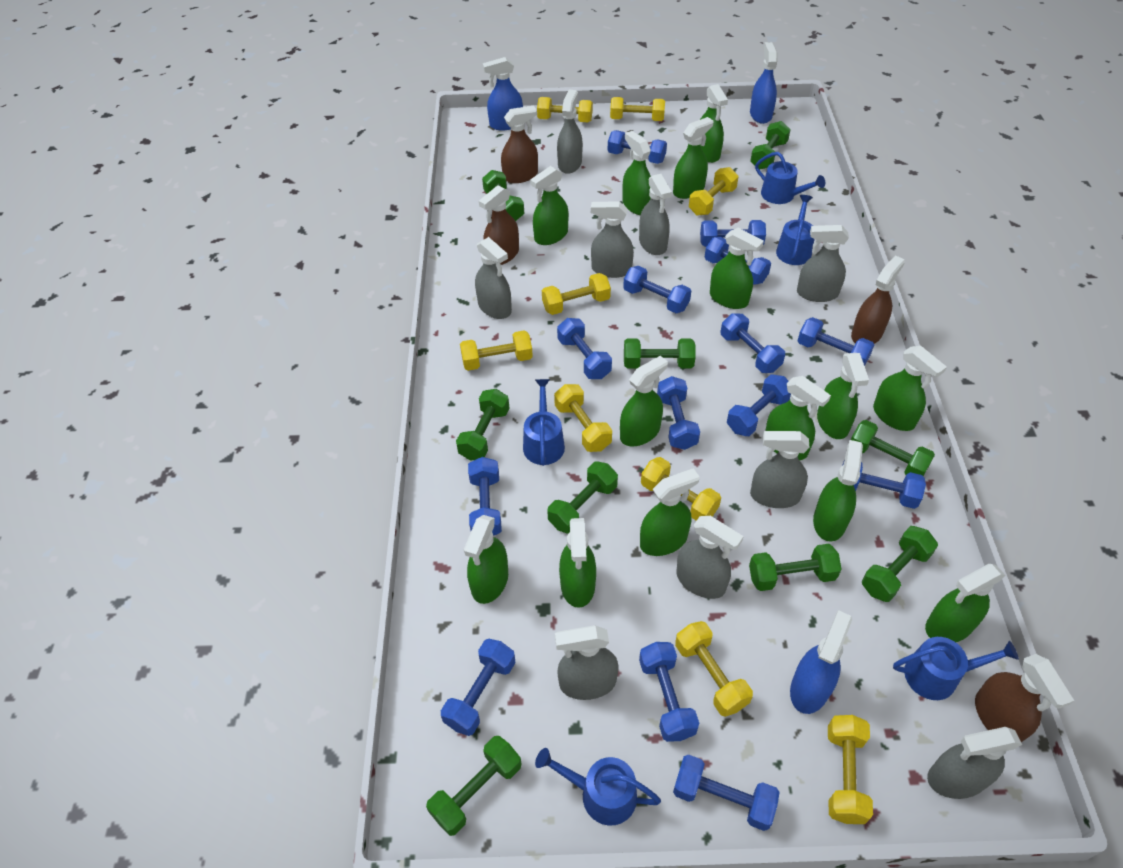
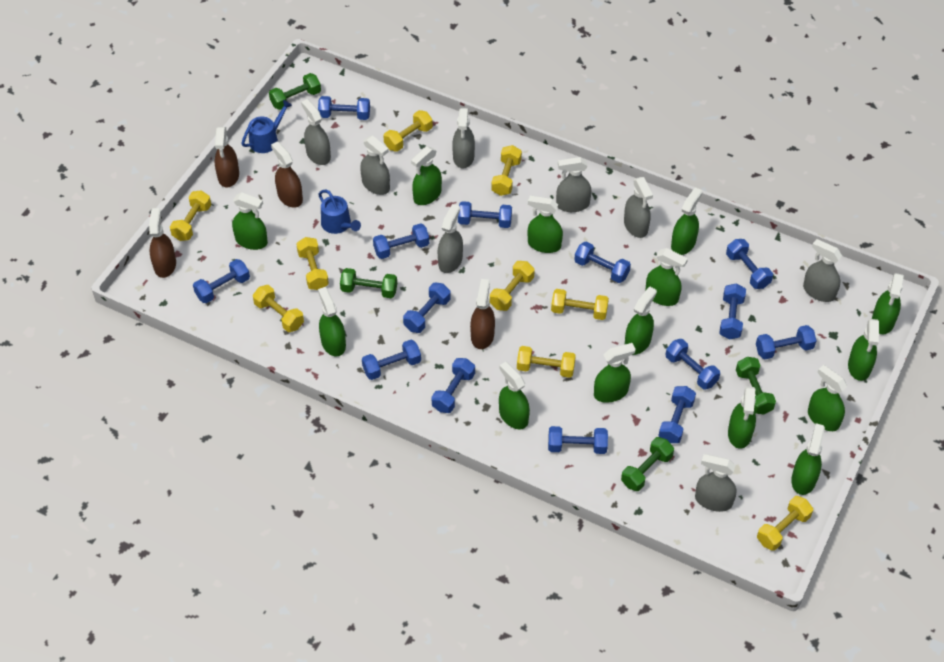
blue spray bottle: [483,57,523,130] [750,42,777,124] [790,610,852,714] = 3 -> none = 0
blue watering can: [523,379,565,466] [535,748,661,826] [755,152,825,204] [776,195,814,265] [893,637,1019,700] = 5 -> [241,100,292,153] [318,190,361,234] = 2
green dumbbell: [426,736,522,836] [456,389,509,461] [482,170,524,221] [547,461,618,534] [624,338,696,369] [749,544,842,591] [750,121,791,169] [851,420,935,476] [862,526,938,602] = 9 -> [269,73,321,110] [340,268,397,298] [621,437,674,491] [736,357,776,415] = 4
grey spray bottle: [475,237,512,319] [555,625,618,700] [557,89,583,174] [591,201,634,278] [639,174,672,255] [676,516,744,599] [750,431,809,508] [797,225,849,302] [927,727,1022,799] = 9 -> [301,99,331,165] [360,135,390,195] [438,204,463,273] [452,108,475,168] [556,157,591,212] [624,177,653,238] [695,454,736,512] [803,239,842,302] = 8

